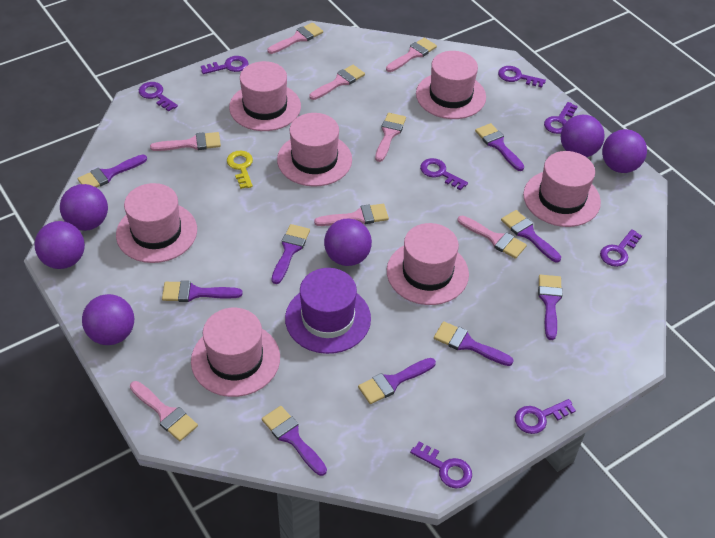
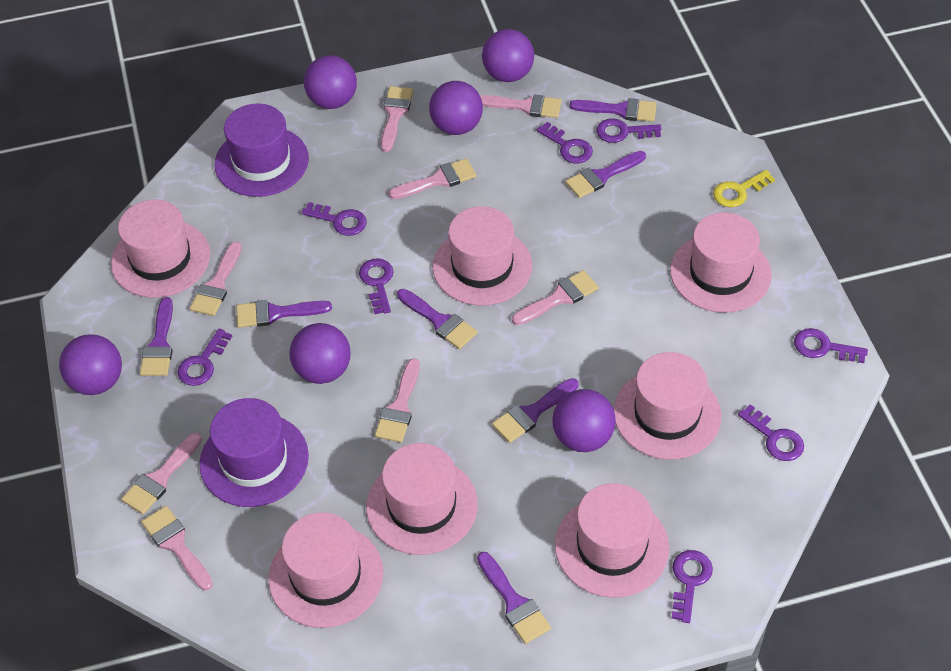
purple brush: [77,154,147,188] [162,281,243,302] [262,406,327,476] [272,224,310,284] [358,358,436,404] [434,321,514,366] [475,123,524,171] [501,210,561,262] [538,275,562,340] = 9 -> [140,297,173,376] [236,300,332,328] [397,289,477,349] [477,552,551,644] [492,378,579,443] [565,151,646,198] [569,98,657,122] = 7
purple hat: [285,268,371,354] = 1 -> [199,398,309,507] [215,103,309,197] = 2

